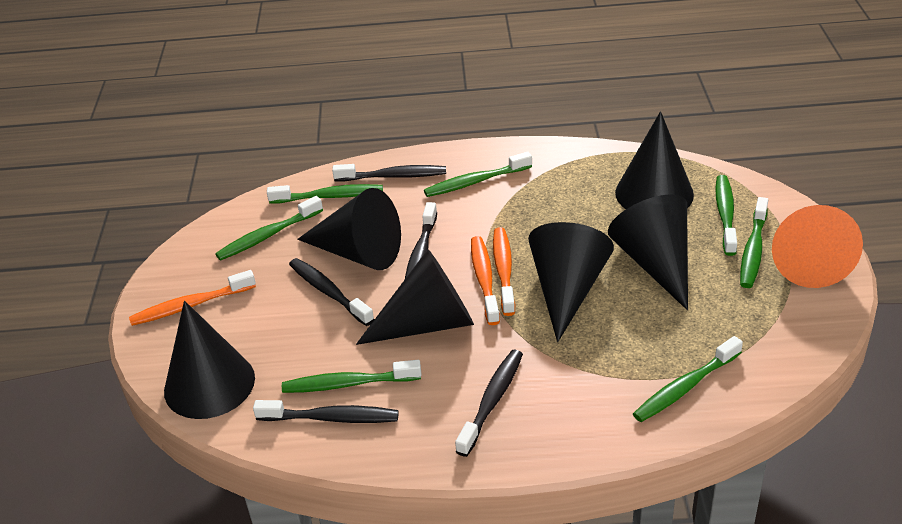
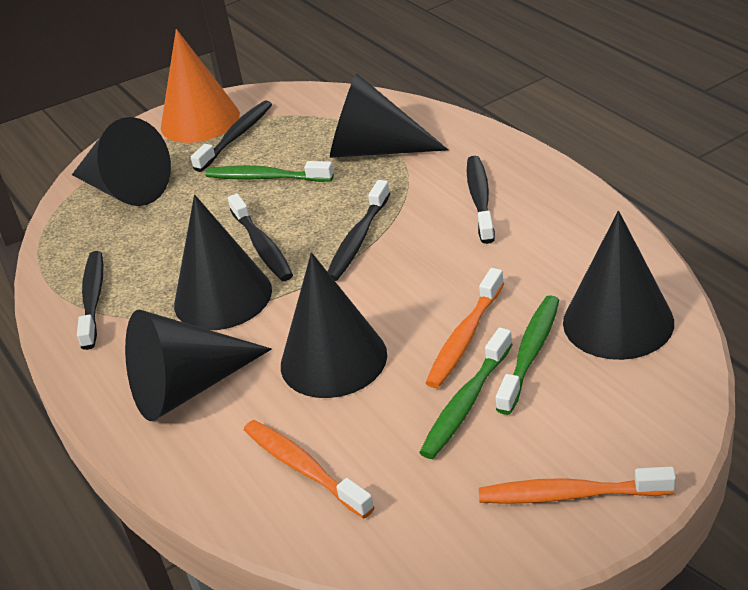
green toothbrush: [215,196,323,261] [267,184,383,204] [282,360,422,393] [424,152,532,197] [633,336,743,422] [715,175,737,256] [740,197,768,288] = 7 -> [205,161,334,182] [419,327,513,459] [496,295,559,415] = 3

